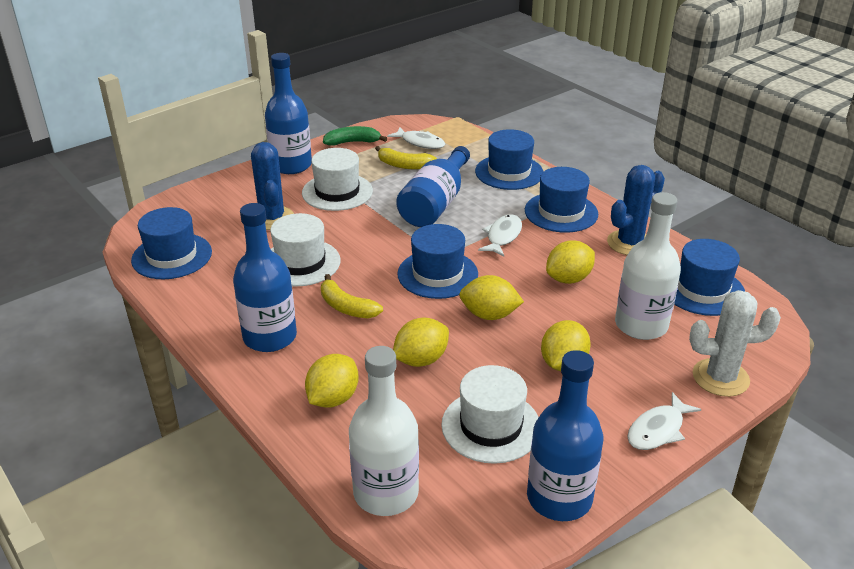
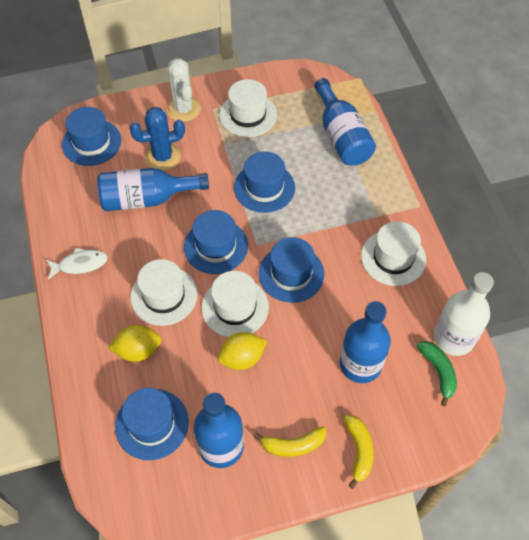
blue cactus: [251,142,294,230] [607,165,665,255] = 2 -> [129,107,185,171] = 1
white bottle: [349,346,419,516] [615,192,681,340] = 2 -> [433,272,494,356] = 1
white fish: [387,127,445,149] [478,214,522,257] [627,392,701,450] = 3 -> [46,248,108,280] = 1
white hat: [270,213,341,286] [302,148,373,211] [441,365,539,464] = 3 -> [130,259,197,326] [201,271,269,337] [219,79,277,137] [361,221,426,286] = 4
yellow lemon: [305,354,359,408] [393,317,449,367] [459,275,524,320] [541,320,591,371] [546,240,595,284] = 5 -> [109,325,161,362] [218,332,267,370] = 2

